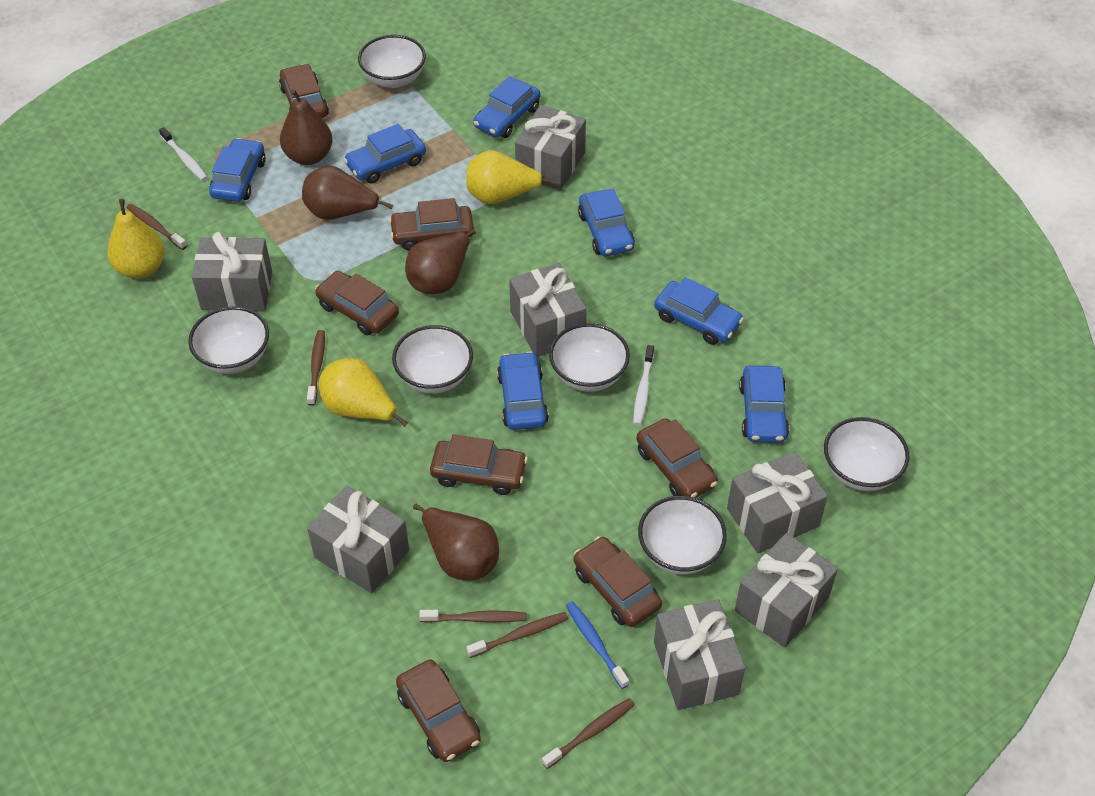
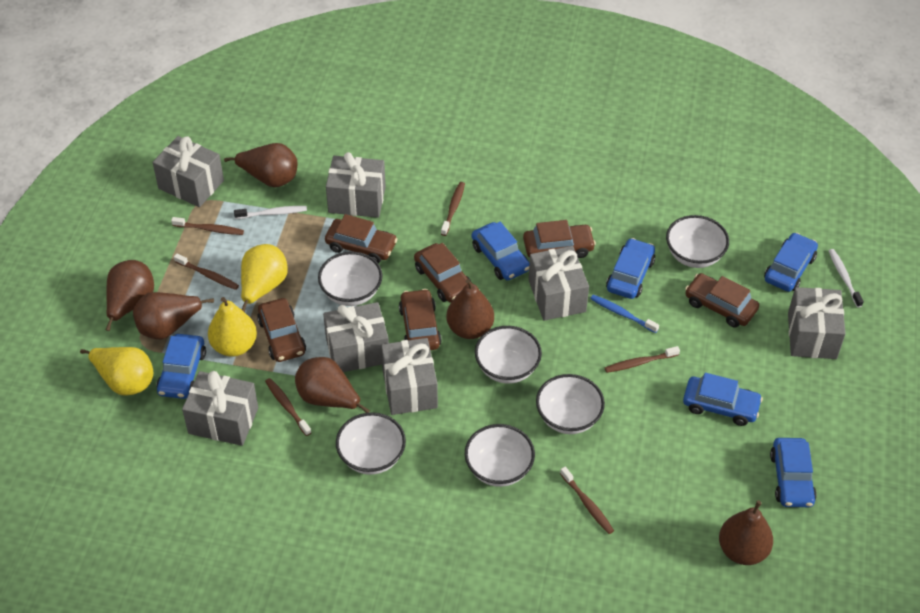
blue car: [209,138,266,202] [344,124,426,184] [473,76,541,138] [497,351,549,430] [578,189,635,256] [654,277,744,345] [739,366,789,443] = 7 -> [156,334,206,399] [472,222,529,281] [606,238,655,299] [683,373,763,426] [764,233,818,292] [770,438,817,507] = 6
brown car: [279,64,329,118] [315,271,399,335] [389,198,474,250] [396,659,481,762] [430,434,528,495] [573,536,662,627] [636,418,718,498] = 7 -> [257,298,306,362] [325,214,397,263] [399,289,442,350] [414,243,472,303] [523,220,596,258] [685,273,759,328] = 6
brown pear: [280,89,333,165] [302,165,393,220] [405,229,476,294] [413,504,499,580] = 4 -> [106,260,154,331] [133,292,214,339] [224,143,297,187] [295,357,370,413] [446,279,494,339] [719,501,773,565] = 6
brown toothbrush: [126,204,187,250] [307,330,325,406] [419,610,526,623] [466,612,568,658] [542,698,635,769] = 5 -> [171,217,244,235] [174,254,239,290] [265,378,312,436] [441,182,465,236] [560,467,614,534] [605,346,680,373] = 6

